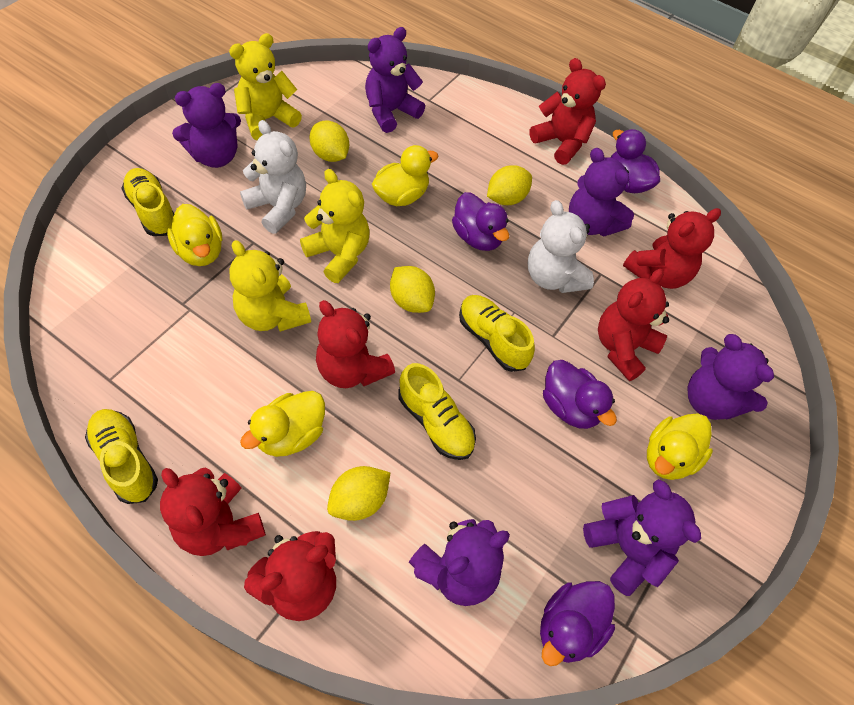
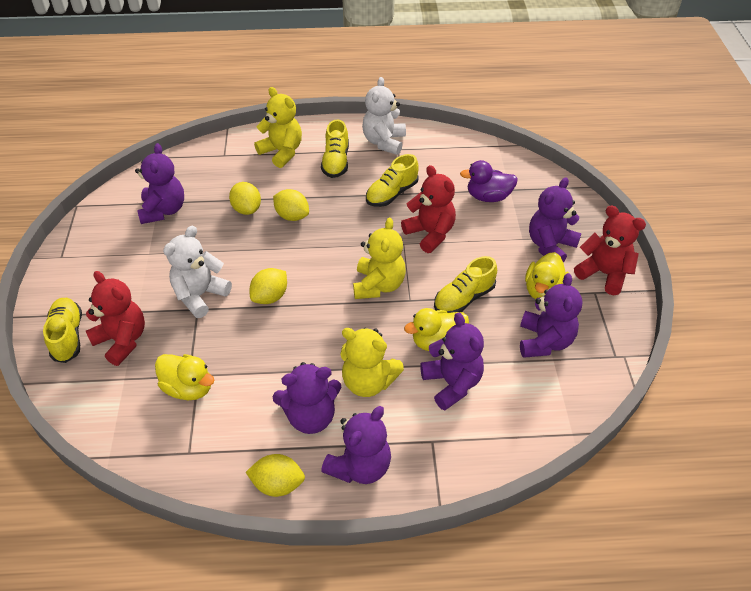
purple duck: [452,192,509,251] [540,581,615,666] [543,360,617,429] [611,129,660,193] = 4 -> [460,160,518,202] = 1
red teddy bear: [160,468,266,556] [244,531,336,621] [316,300,395,388] [529,58,606,165] [598,269,669,381] [623,208,721,289] = 6 -> [86,271,145,366] [401,165,456,253] [574,206,646,295] = 3
yellow duck: [167,204,222,266] [240,391,325,457] [372,145,438,206] [647,413,713,480] = 4 -> [155,354,215,400] [404,308,469,351] [525,252,568,299] = 3

